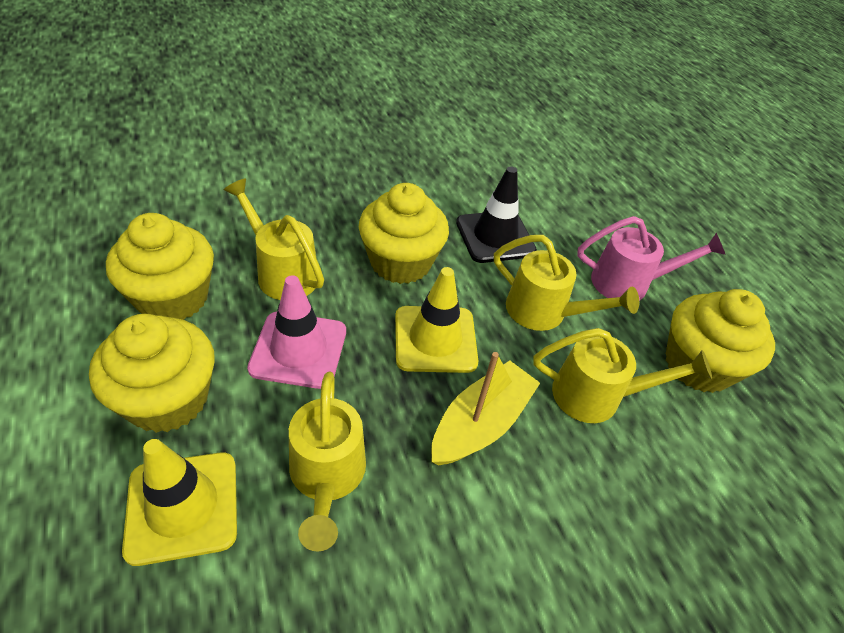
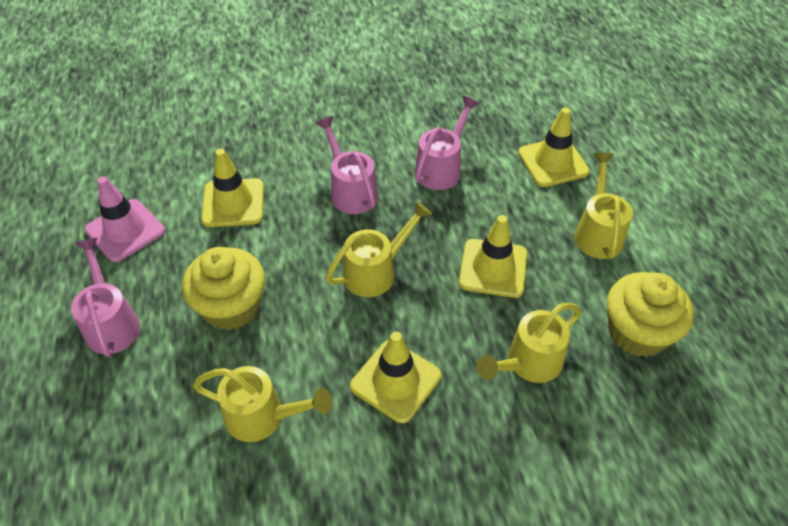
black traffic cone: [456,166,537,263] = 1 -> none = 0
pink watering can: [577,216,726,301] = 1 -> [71,238,140,357] [316,116,378,214] [415,96,480,190] = 3
yellow boat: [431,352,540,466] = 1 -> none = 0
yellow cupcake: [89,314,215,433] [106,213,214,320] [359,183,449,284] [666,289,775,393] = 4 -> [182,247,265,330] [607,272,694,357] = 2
yellow traffic cone: [122,439,237,566] [395,267,478,373] = 2 -> [201,149,264,227] [350,332,441,423] [459,215,527,298] [518,107,590,187] = 4

